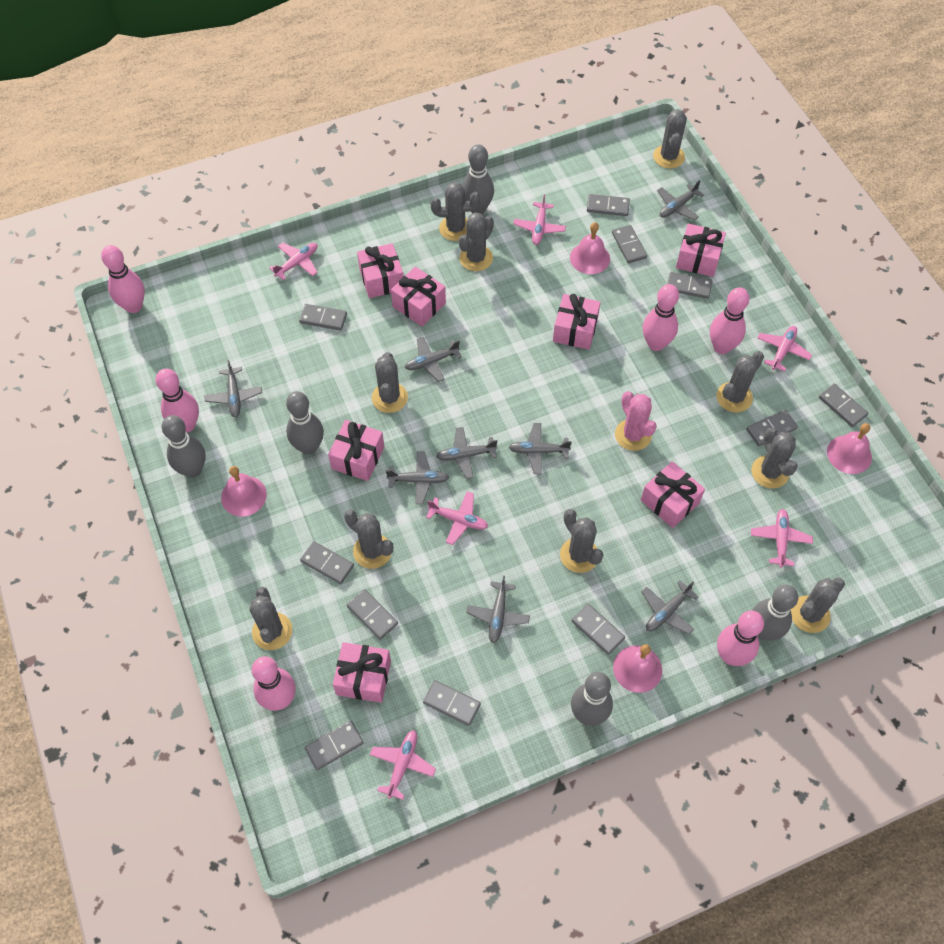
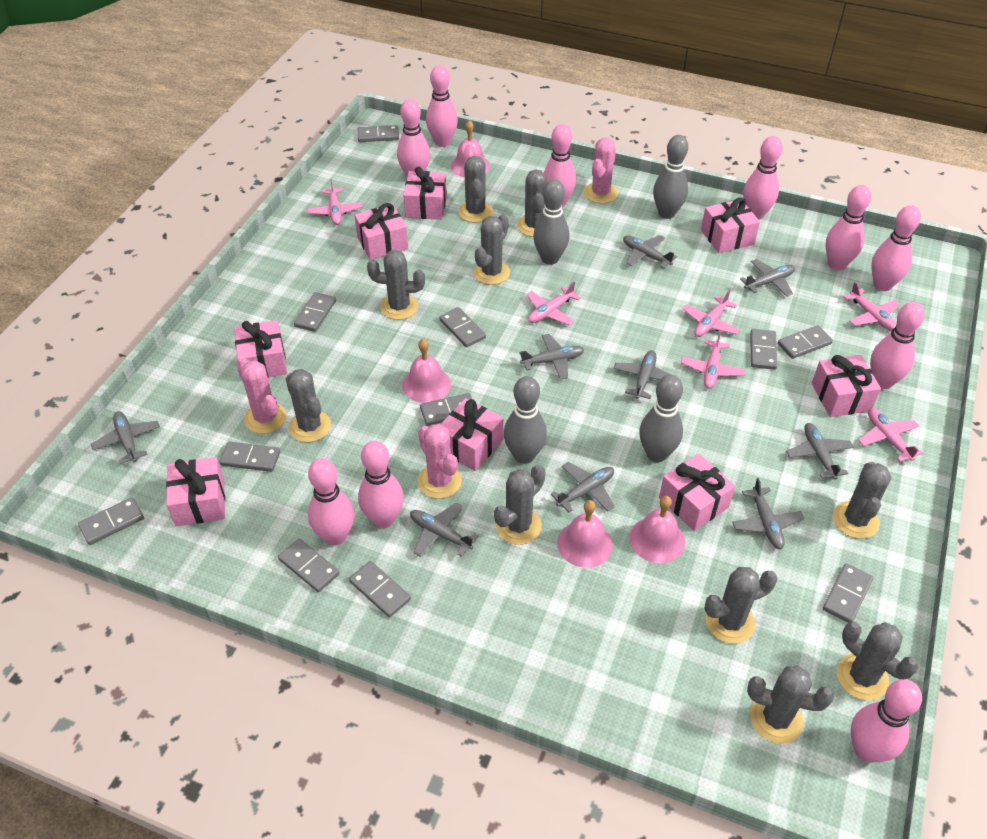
grey bowling pin: [162,415,206,478] [286,391,324,455] [462,144,494,214] [571,672,613,726] [752,585,798,641] = 5 -> [504,376,547,464] [533,179,570,265] [639,375,683,462] [653,135,688,219] = 4
grey plane: [204,360,262,417] [386,451,449,504] [405,337,462,382] [436,427,497,479] [466,576,530,643] [509,423,572,474] [642,580,699,635] [657,180,704,221] = 8 -> [91,411,160,464] [410,503,478,557] [520,334,584,380] [551,462,615,513] [613,350,671,399] [623,235,677,269] [732,478,804,549] [740,259,795,296] [786,423,854,480] = 9
pink bowling pin: [101,245,145,313] [156,369,199,433] [252,656,296,711] [643,284,679,351] [710,287,749,354] [717,611,764,666] = 6 -> [308,458,355,545] [358,441,404,528] [397,99,430,177] [426,65,458,147] [544,124,576,207] [743,136,783,220] [825,185,871,270] [850,679,922,762] [870,302,925,389] [871,205,921,291] = 10
pink cactus: [615,391,657,451] = 1 -> [236,357,287,434] [418,424,462,499] [584,138,618,203] = 3
pink gift: [328,420,384,481] [333,642,391,703] [357,243,403,298] [391,267,446,326] [553,294,601,350] [641,461,705,528] [676,224,726,277] = 7 -> [166,457,225,526] [234,320,287,378] [354,203,408,260] [403,167,447,220] [440,398,503,471] [659,454,735,531] [701,197,760,253] [812,355,881,417] = 8

